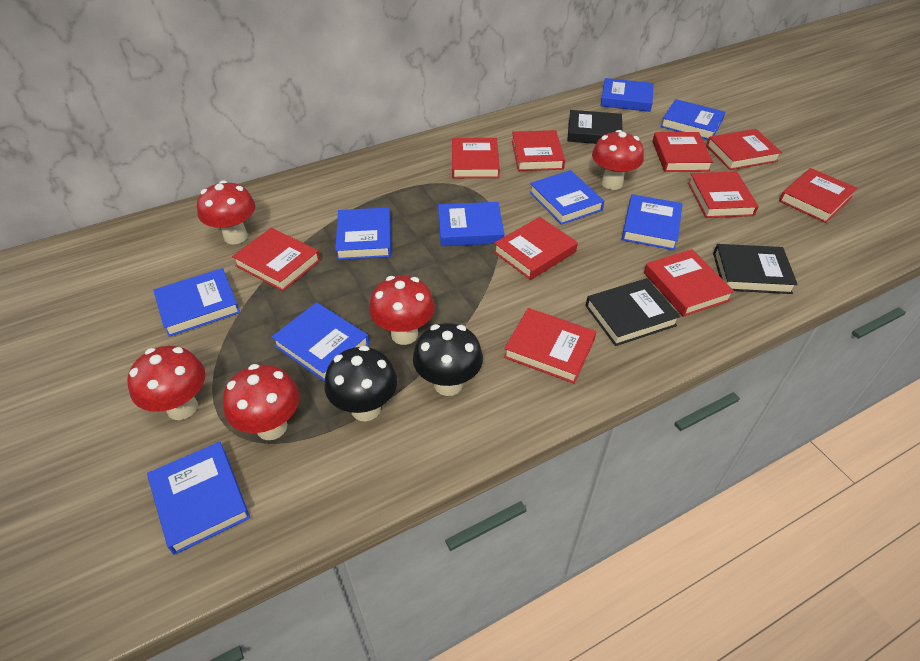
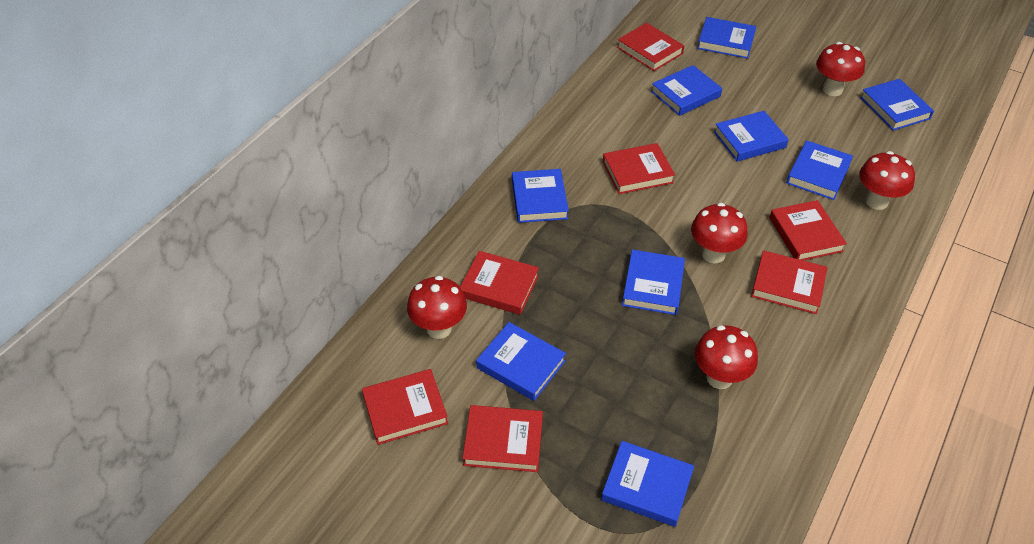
black book: [567,110,623,144] [586,278,680,346] [713,244,798,294] = 3 -> none = 0
black mushroom: [325,346,397,421] [413,323,483,396] = 2 -> none = 0
red book: [232,228,320,291] [452,138,500,178] [494,217,578,280] [504,308,596,384] [512,130,565,171] [644,249,735,317] [652,132,713,172] [688,171,759,218] [706,129,782,170] [779,168,857,223] = 10 -> [362,369,448,445] [460,251,539,315] [462,405,543,472] [603,143,675,194] [617,23,684,71] [751,250,828,314] [769,200,847,261] = 7

